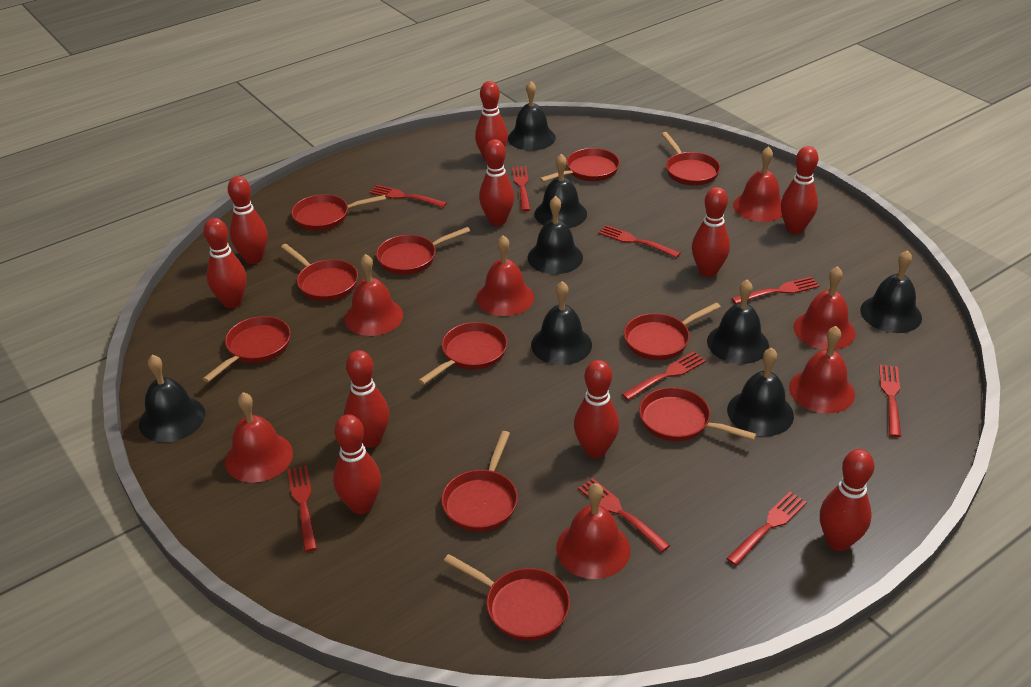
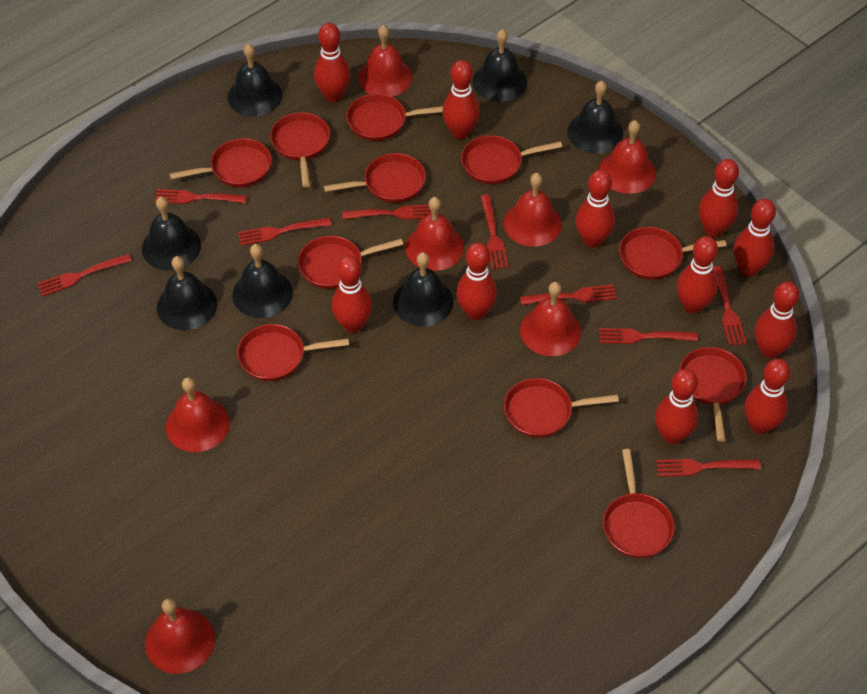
black bell: [139,355,205,442] [508,81,556,151] [528,196,583,274] [531,281,592,365] [534,154,587,228] [707,280,769,364] [727,348,794,436] [860,250,922,333] = 8 -> [142,196,201,270] [157,256,218,330] [228,44,282,116] [232,244,293,318] [393,252,453,327] [473,29,527,102] [567,80,623,154] = 7
red bowling pin: [204,218,246,308] [228,176,268,264] [333,414,381,514] [344,350,389,447] [475,81,508,162] [479,139,514,226] [574,360,619,458] [692,187,730,277] [781,146,818,234] [820,449,874,551] = 10 -> [314,23,351,102] [332,256,372,333] [442,60,480,139] [456,242,497,320] [576,169,615,248] [655,369,698,444] [677,236,718,314] [699,159,739,237] [733,199,776,277] [744,358,790,434] [755,281,799,358] = 11

